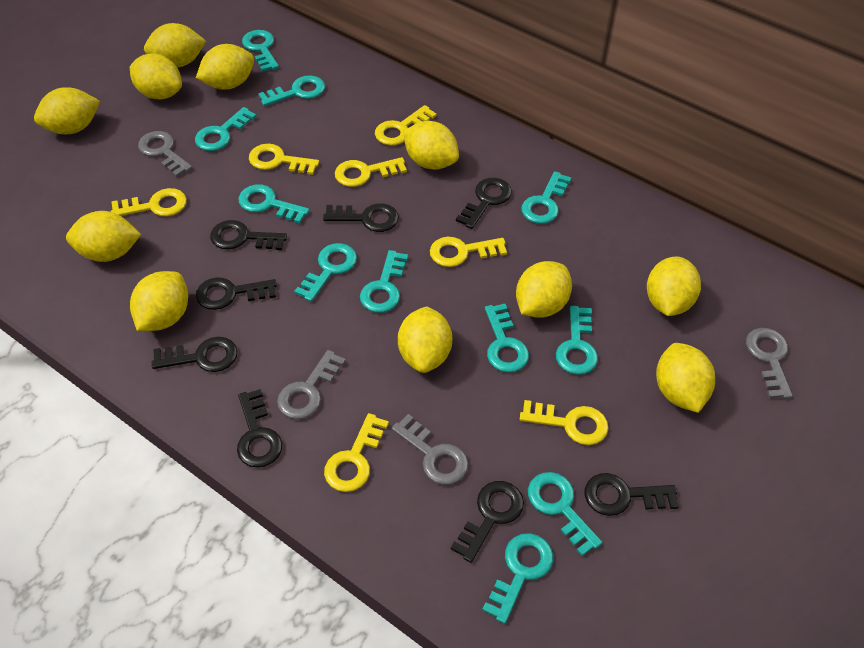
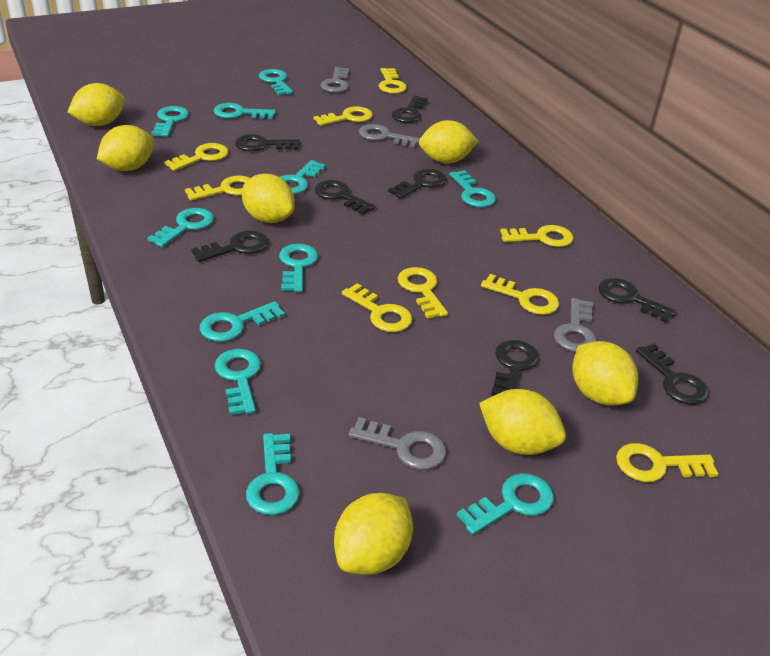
yellow key: [111,188,187,216] [249,144,319,175] [324,413,389,492] [335,157,407,187] [375,105,437,146] [430,237,507,267] [520,400,609,445] = 7 -> [164,143,229,171] [185,175,250,201] [314,106,373,126] [342,283,412,332] [379,68,407,94] [398,267,448,319] [481,274,559,315] [500,225,574,247] [616,443,718,482] = 9
yellow lemon: [34,87,100,134] [66,211,141,262] [130,53,182,99] [130,271,188,331] [144,23,206,67] [196,44,254,90] [398,306,452,373] [404,121,459,170] [516,261,572,318] [647,257,701,316] [656,343,715,413] = 11 -> [68,83,125,126] [97,125,153,171] [242,174,295,223] [334,493,413,575] [419,120,478,163] [479,389,566,455] [573,341,638,406] = 7

